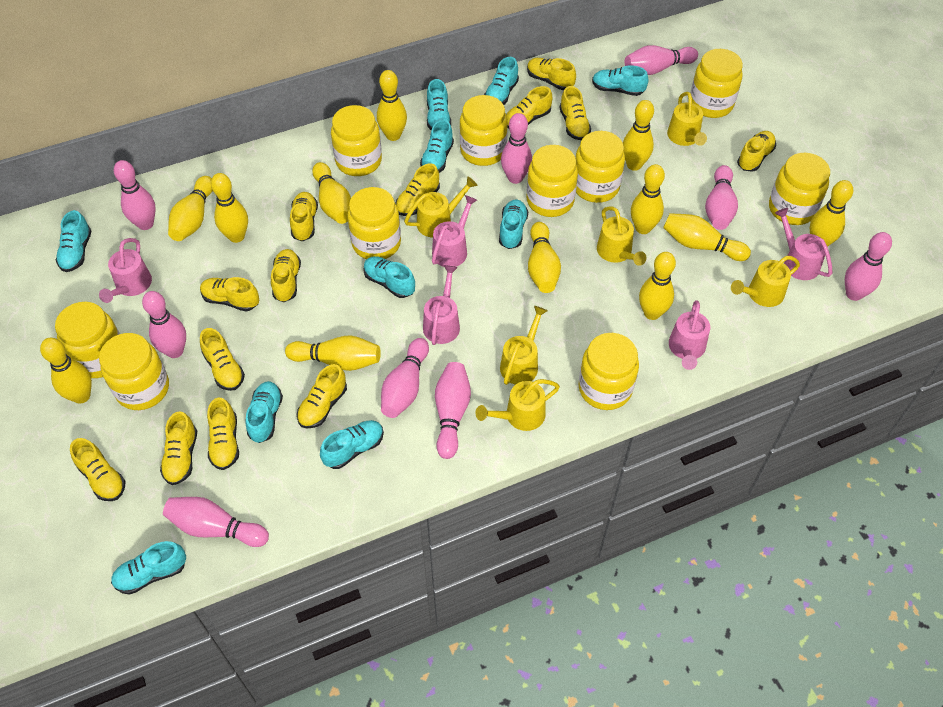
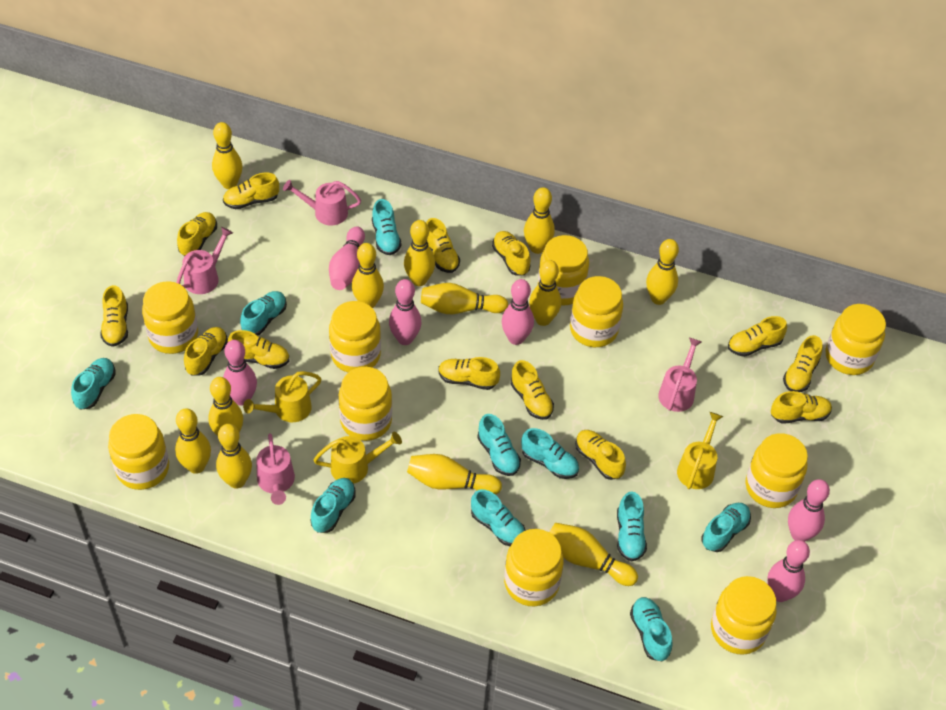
pink bowling pin: [114,160,156,230] [142,291,186,358] [163,497,269,547] [381,338,429,418] [435,362,471,459] [501,113,532,184] [625,45,698,75] [705,165,738,230] [845,232,892,301] = 9 -> [223,340,257,406] [329,226,365,290] [389,279,422,345] [502,279,534,345] [767,540,810,602] [788,479,830,542] = 6
pink watering can: [99,238,152,303] [423,265,460,345] [432,195,477,267] [669,300,710,370] [775,208,832,280] = 5 -> [177,227,233,294] [256,433,295,505] [283,180,361,225] [658,337,702,412] = 4
yellow watering can: [404,176,478,237] [475,379,560,431] [500,306,548,385] [597,206,646,266] [667,92,707,146] [731,256,800,307] = 6 -> [243,371,321,422] [313,432,402,484] [677,412,723,489] = 3

